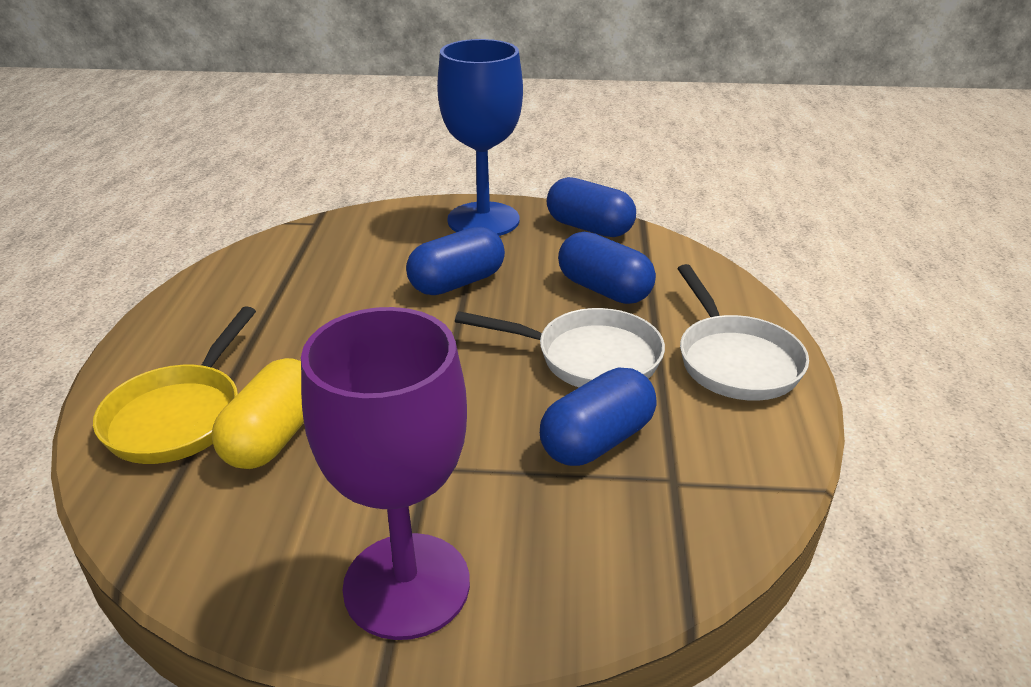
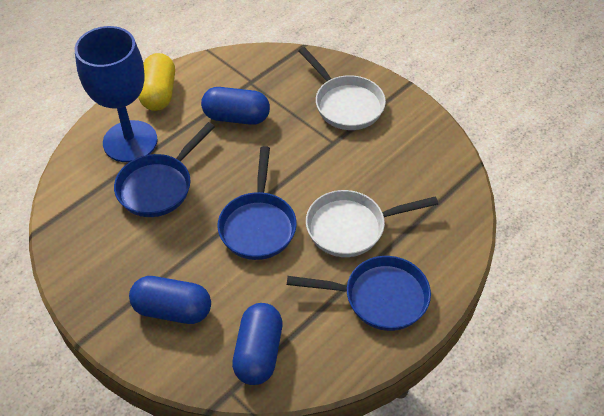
blue capsule: [406,226,505,295] [540,367,657,466] [547,177,636,237] [558,232,656,304] = 4 -> [129,276,211,324] [201,87,270,125] [232,303,282,385] = 3
blue pan: none = 0 -> [114,122,215,217] [217,146,297,260] [287,256,431,331] = 3
purple goblet: [301,307,470,640] = 1 -> none = 0
yellow pan: [93,306,256,464] = 1 -> none = 0

